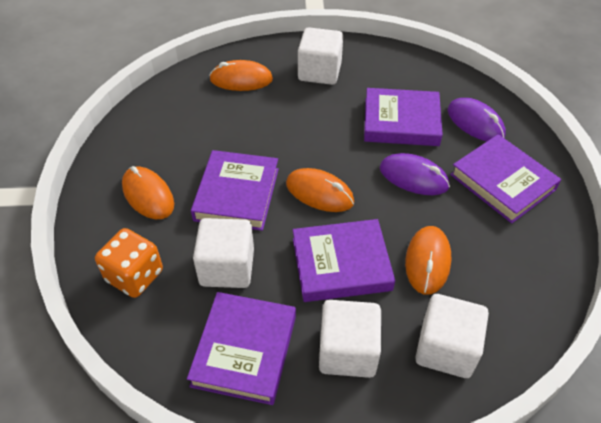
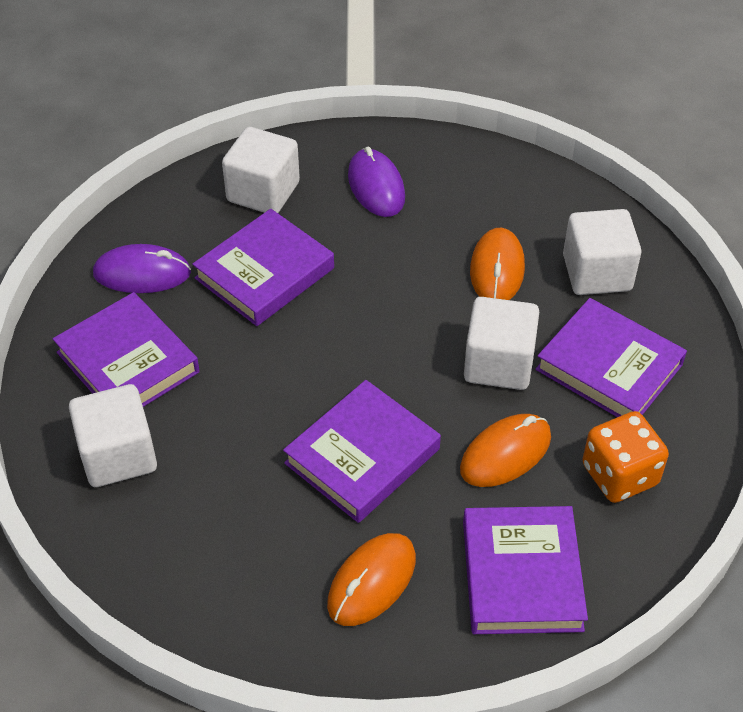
orange mouse: [122,166,174,219] [209,60,273,91] [286,168,354,212] [405,226,451,295] = 4 -> [327,533,416,626] [460,414,551,487] [470,228,525,300] = 3

